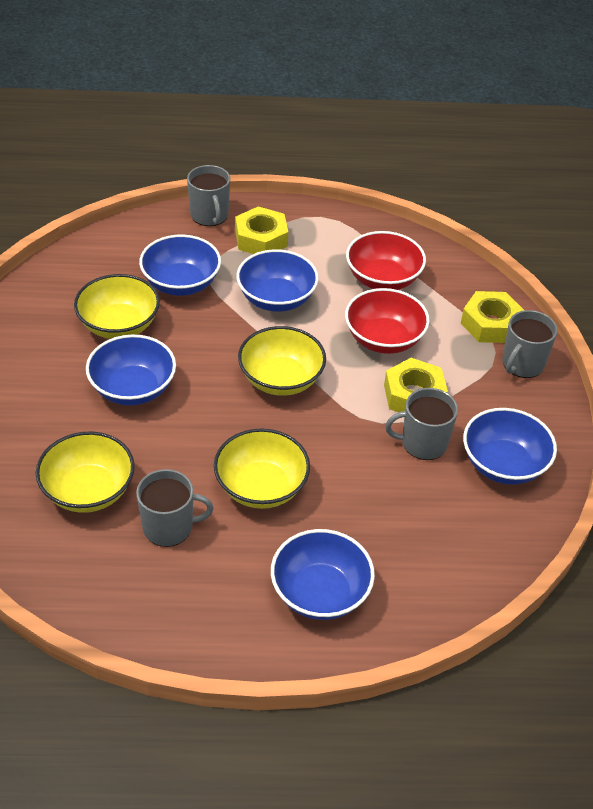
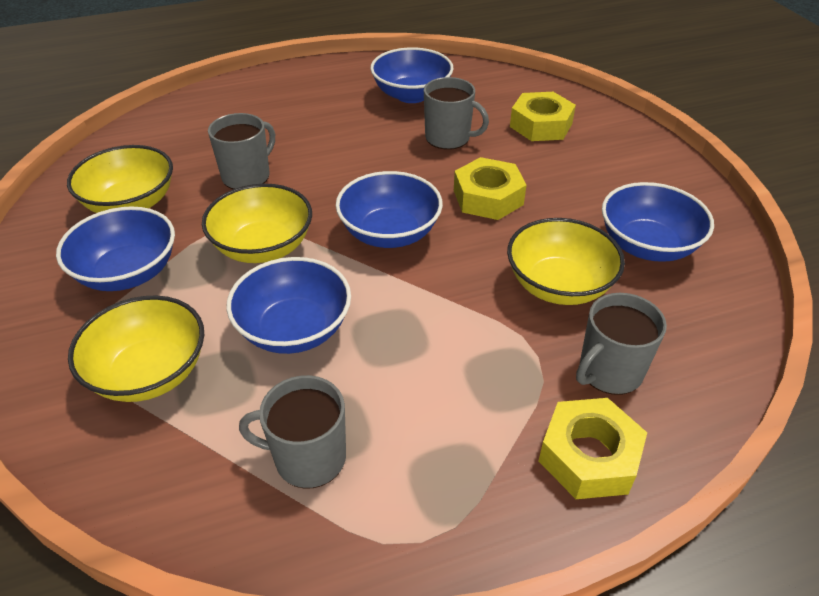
red bowl: [345,288,430,354] [346,231,426,290] = 2 -> none = 0

